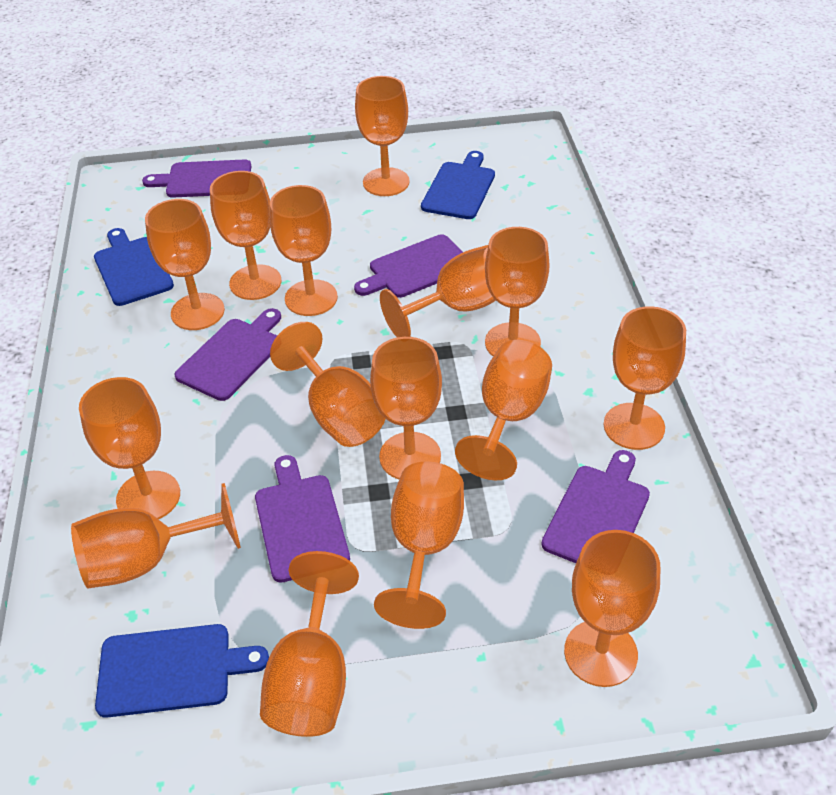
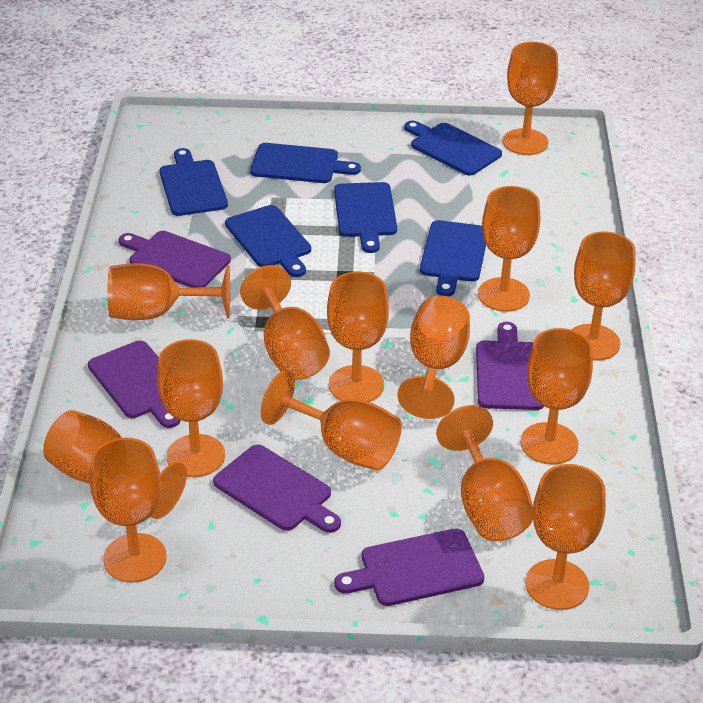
blue cutting board: [94,228,174,306] [95,624,269,718] [421,151,495,219] = 3 -> [159,148,228,216] [225,205,311,277] [250,143,361,183] [334,182,397,253] [404,120,502,176] [420,220,486,296] = 6
orange goblet: [71,483,241,588] [79,377,180,519] [145,199,225,330] [210,171,281,300] [260,551,359,737] [270,185,338,316] [270,322,386,447] [355,76,410,196] [370,337,442,479] [374,461,464,629] [380,245,496,337] [455,340,552,480] [485,227,550,356] [564,530,660,687] [604,306,686,450] = 15 -> [43,410,187,519] [90,437,167,583] [107,263,230,320] [157,339,225,477] [240,265,330,380] [261,370,402,471] [327,272,389,402] [398,296,470,419] [436,405,533,541] [478,186,540,312] [503,42,558,155] [521,328,593,465] [526,464,606,610] [571,231,635,361] = 14

